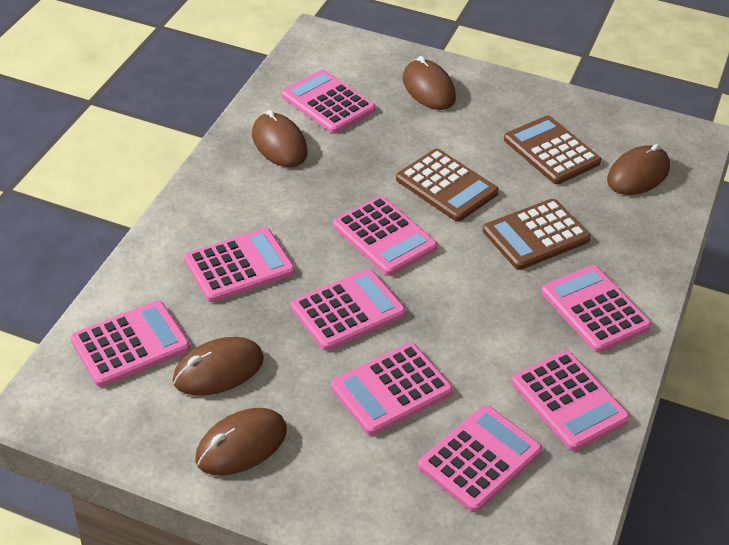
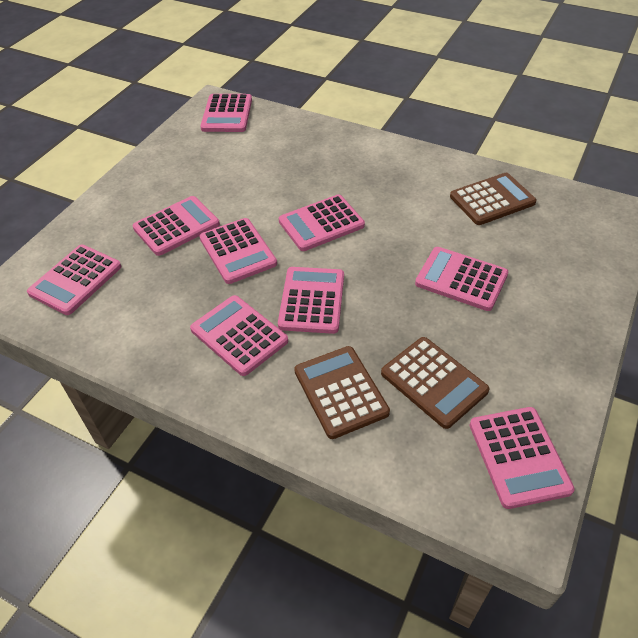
brown mouse: [173,337,264,396] [195,408,287,476] [252,110,308,167] [403,56,456,110] [607,144,670,195] = 5 -> none = 0

